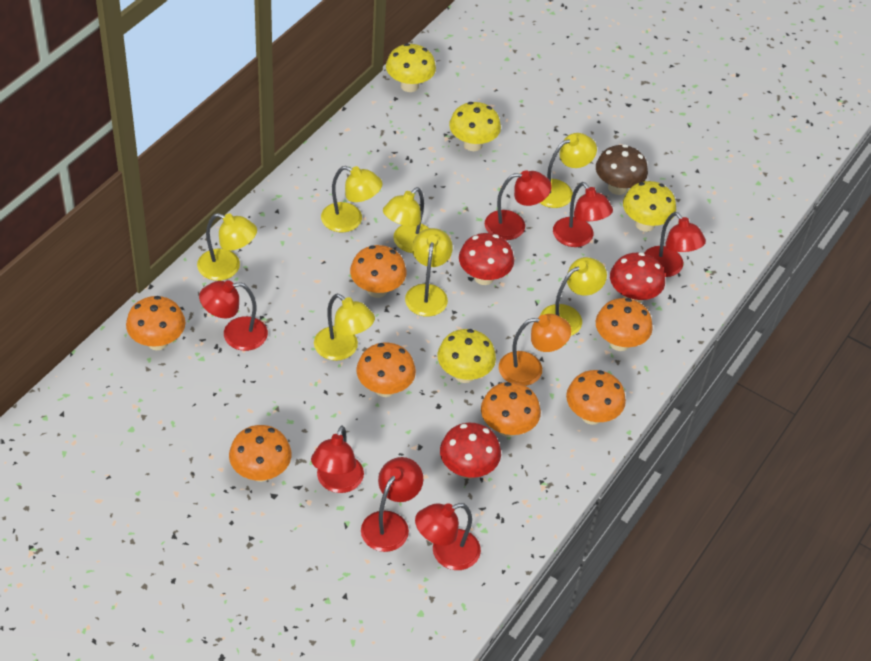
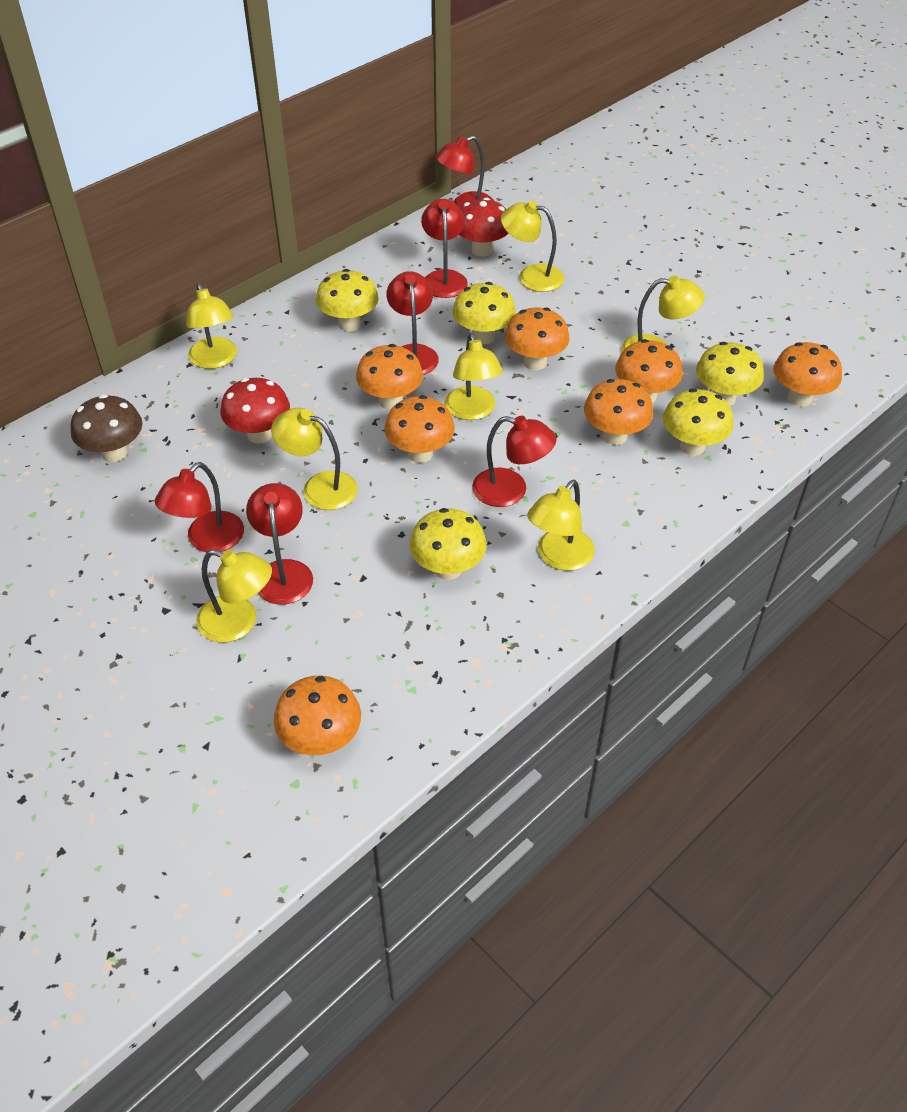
orange lamp: [499,314,571,386] = 1 -> none = 0
red lamp: [199,280,268,351] [311,426,364,493] [361,457,423,552] [415,503,481,570] [485,170,552,240] [553,182,613,247] [644,212,706,277] = 7 -> [155,462,244,552] [246,483,313,605] [387,271,439,375] [421,199,468,298] [435,135,494,208] [472,416,557,507] = 6
red mushroom: [440,423,501,479] [459,233,514,285] [610,252,665,303] = 3 -> [221,378,290,444] [459,198,509,257] = 2
yellow mushroom: [386,43,436,92] [438,329,496,383] [449,102,501,151] [623,181,676,232] = 4 -> [316,269,379,331] [409,508,487,580] [452,282,516,345] [663,389,733,456] [696,342,764,406] = 5

